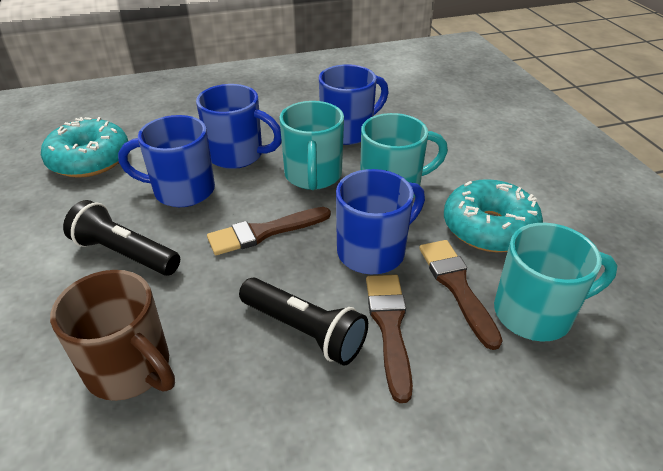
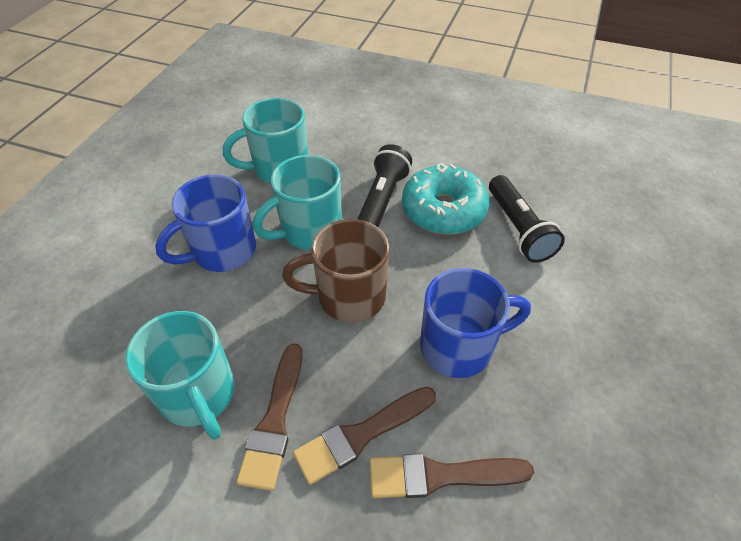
blue mug: [118,115,215,207] [196,84,282,169] [319,64,389,145] [336,169,425,274] = 4 -> [155,174,256,272] [420,268,531,378] = 2
turquoise donut: [41,117,128,178] [444,179,543,252] = 2 -> [402,163,490,235] = 1

